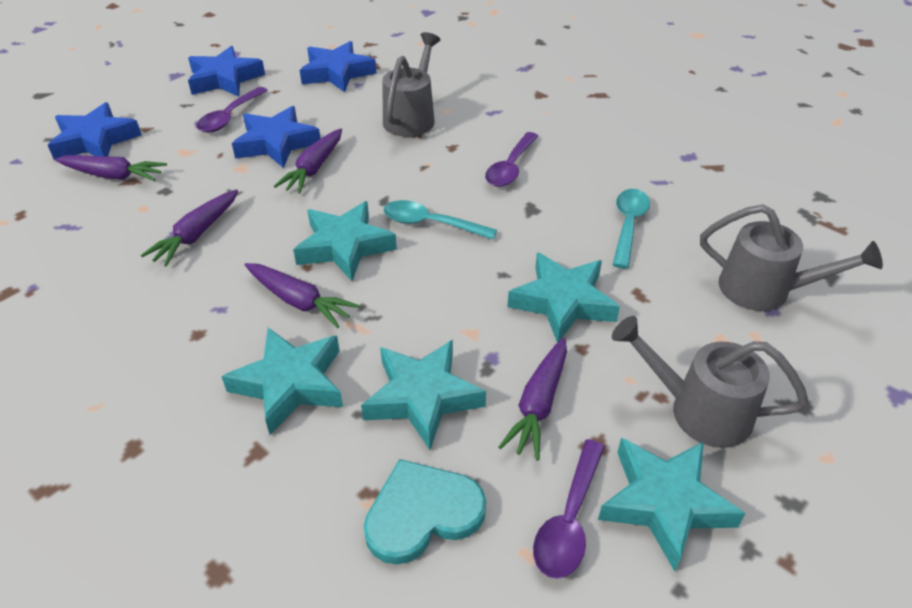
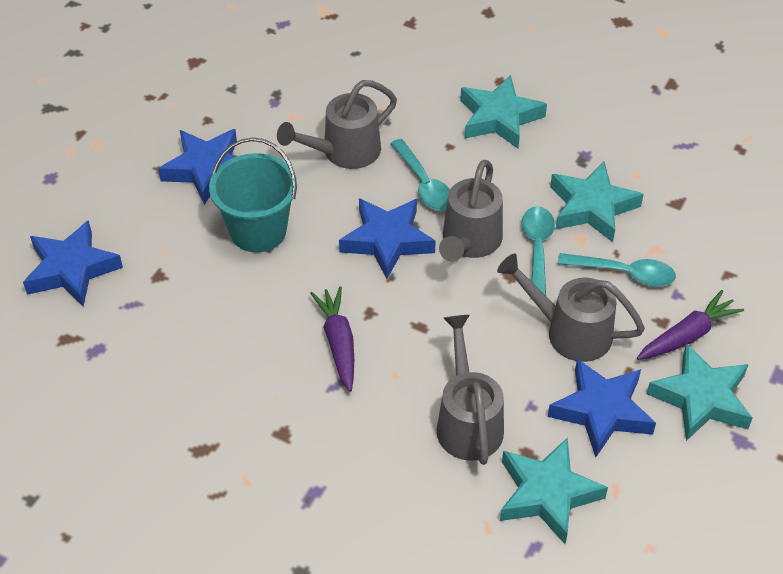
grey watering can: [383,32,440,137] [612,316,808,448] [700,204,883,311] = 3 -> [277,80,397,169] [437,315,504,465] [439,160,503,261] [497,254,645,362] = 4
purple carrot: [55,155,167,181] [141,189,238,267] [245,263,360,328] [274,129,342,193] [499,338,567,461] = 5 -> [310,287,354,392] [637,290,744,360] = 2
purple spoon: [196,87,268,132] [485,132,538,187] [533,439,605,578] = 3 -> none = 0
turquoise bucket: none = 0 -> [209,138,297,253] = 1
turquoise heart: [363,459,486,565] = 1 -> none = 0
turquoise spoon: [384,200,497,240] [613,189,650,269] = 2 -> [390,139,450,211] [522,206,555,295] [558,253,676,287] = 3
turquoise star: [221,328,343,435] [293,201,397,281] [361,340,486,450] [508,252,620,343] [598,438,746,571] = 5 -> [460,75,547,148] [500,437,608,544] [550,162,644,242] [647,343,752,441] = 4

